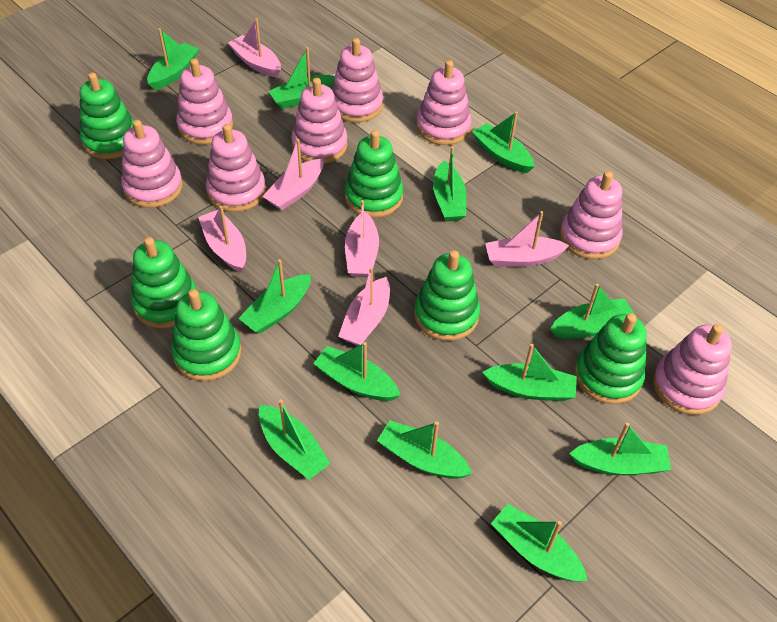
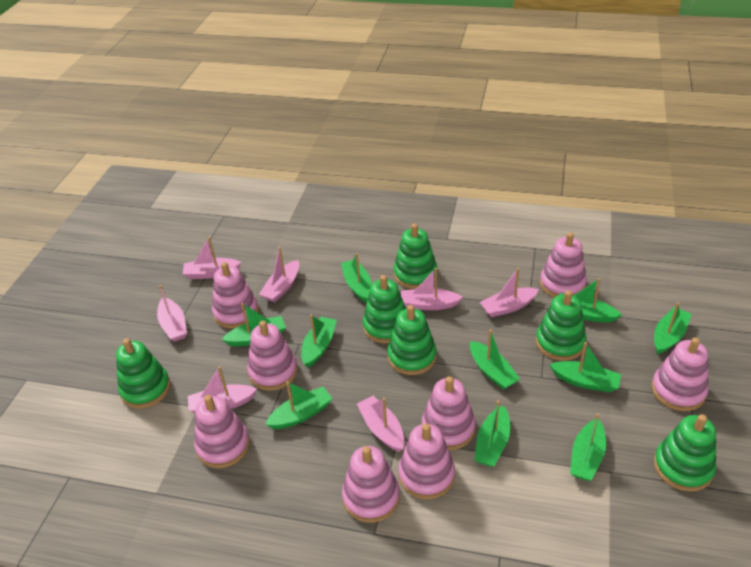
green boat: [147,28,199,90] [238,259,311,334] [259,399,331,480] [268,47,335,109] [313,342,401,401] [377,420,472,479] [433,146,467,221] [472,111,535,173] [482,344,577,401] [491,504,588,581] [550,283,634,339] [569,423,671,475] = 12 -> [221,303,286,347] [265,381,332,429] [301,315,337,368] [341,253,372,303] [470,329,520,390] [474,400,510,467] [549,342,621,392] [560,278,622,322] [570,413,606,481] [654,302,691,354] = 10
pink boat: [198,206,246,272] [228,18,281,77] [262,139,324,210] [338,267,390,346] [345,200,379,277] [485,211,570,267] = 6 -> [157,285,187,342] [183,237,242,279] [188,366,257,413] [259,247,299,302] [357,396,405,452] [401,268,463,310] [480,268,539,317] = 7

